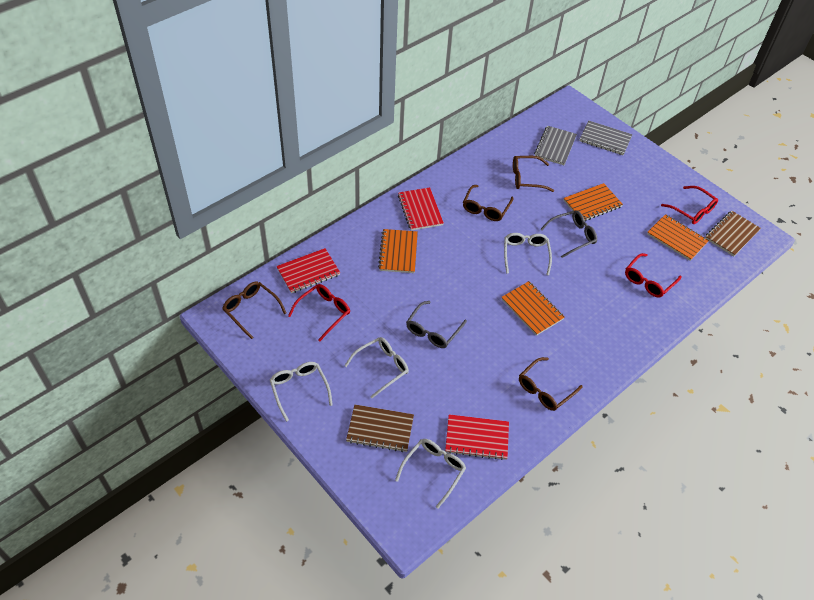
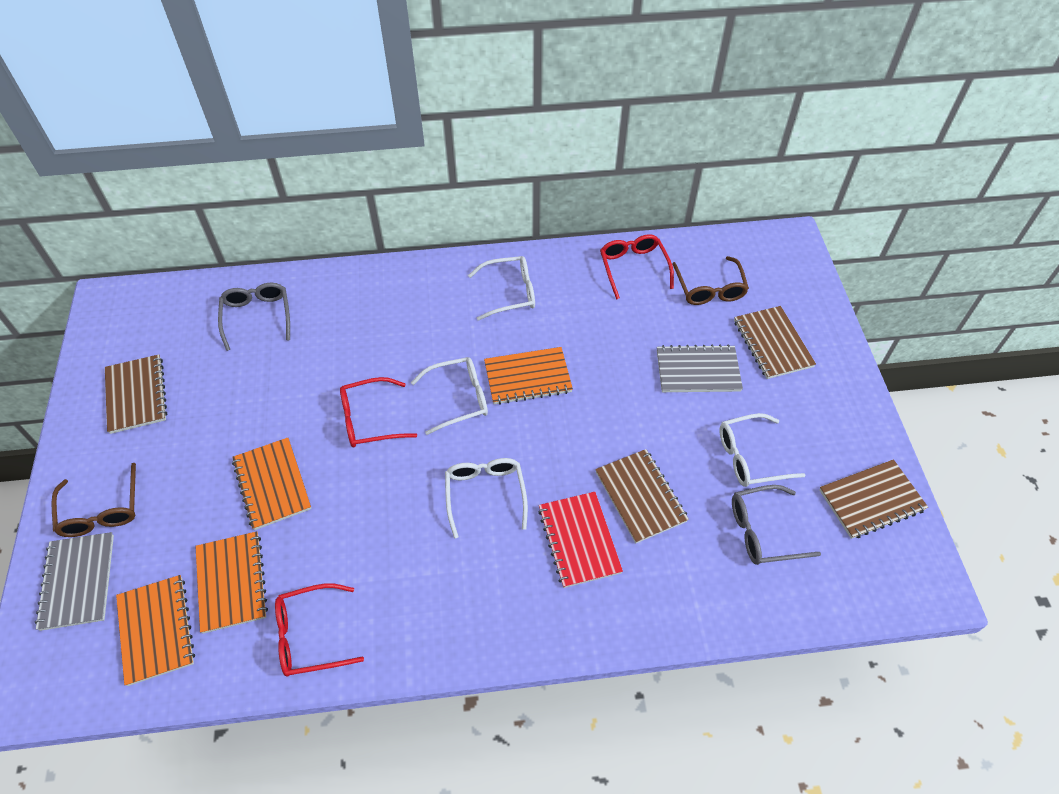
brown glasses: [222,281,286,339] [463,185,513,221] [513,156,554,192] [519,357,583,411] = 4 -> [52,463,136,537] [672,256,749,305] = 2
brown notebook: [346,405,414,452] [706,211,761,257] = 2 -> [105,354,167,434] [595,449,689,543] [734,306,816,379] [819,459,928,539] = 4
red notebook: [276,248,340,293] [398,188,444,231] [445,414,509,460] = 3 -> [538,492,623,588] = 1

